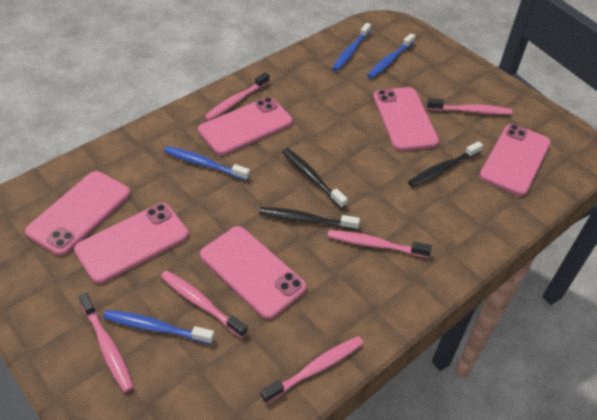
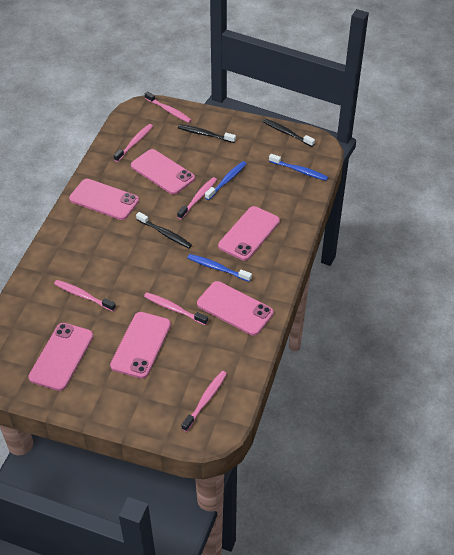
blue toothbrush: [103,310,215,344] [164,146,250,181] [332,23,371,71] [367,33,415,79] = 4 -> [187,254,252,282] [205,161,247,200] [269,154,328,181] = 3

